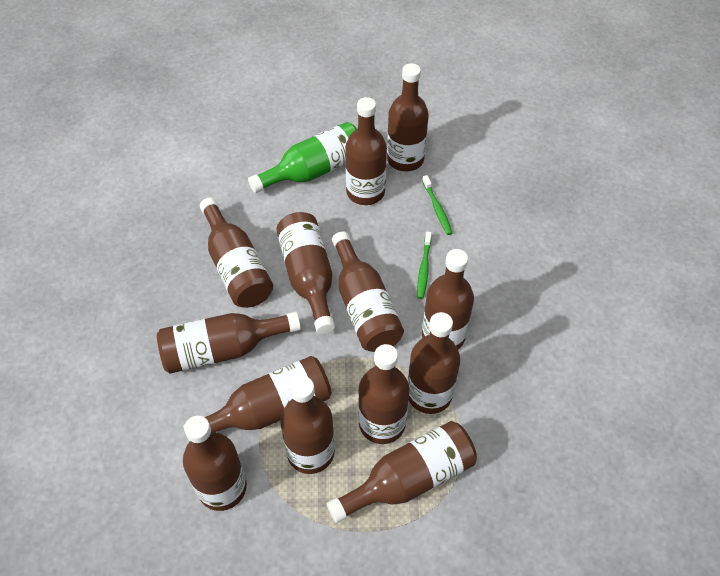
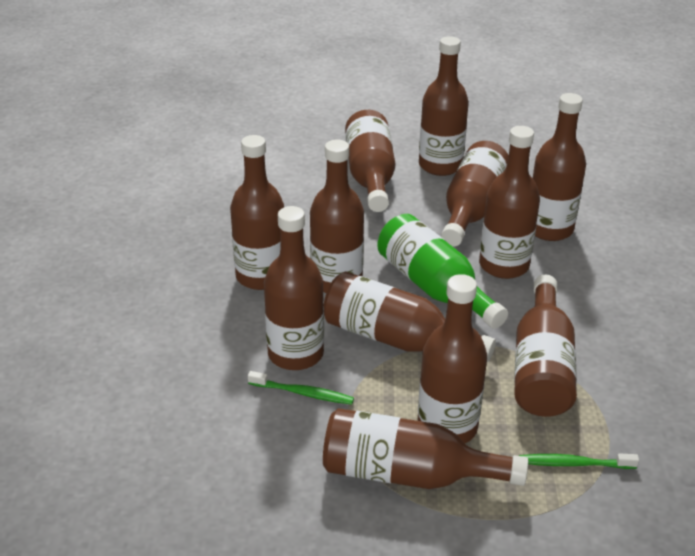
brown bottle: [157,312,301,374] [183,356,332,442] [183,416,247,511] [200,197,273,308] [276,212,335,334] [280,376,335,474] [327,421,477,523] [332,232,404,352] [345,97,387,205] [358,344,410,444] [387,63,429,171] [408,312,460,414] [422,249,474,349] = 13 -> [230,135,284,290] [264,206,324,370] [310,140,364,293] [323,408,528,489] [324,272,496,362] [345,110,395,212] [418,274,487,443] [419,36,469,176] [441,141,509,247] [479,126,540,279] [514,275,577,417] [533,93,586,241] = 12

